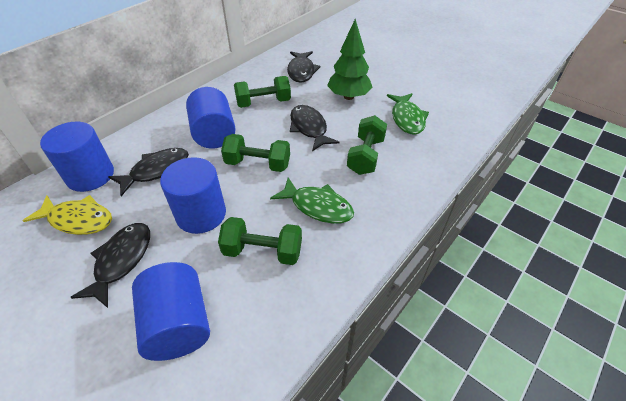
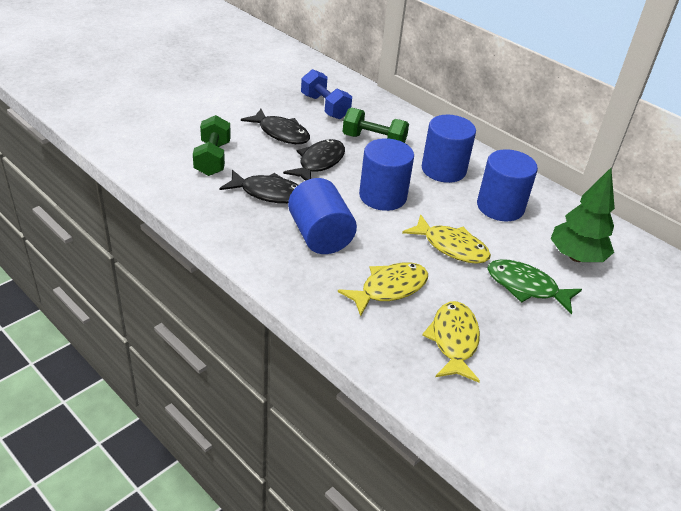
black fish: [70,223,150,308] [108,148,189,196] [287,51,320,83] [290,105,339,151] = 4 -> [219,170,298,204] [241,109,310,144] [283,139,345,181] = 3
blue dumbbell: none = 0 -> [301,69,352,119] = 1
green dumbbell: [218,217,302,265] [221,134,290,172] [234,76,291,108] [347,115,387,175] = 4 -> [193,115,231,176] [343,108,409,143] = 2
green fish: [270,178,354,224] [387,93,429,135] = 2 -> [488,259,582,314] = 1
yellow fish: [23,195,112,235] = 1 -> [338,262,428,316] [402,214,491,264] [422,301,480,382] = 3

